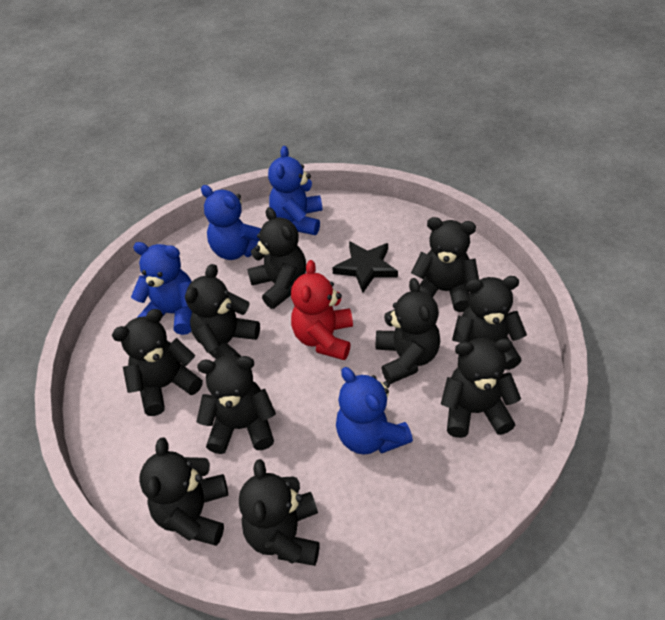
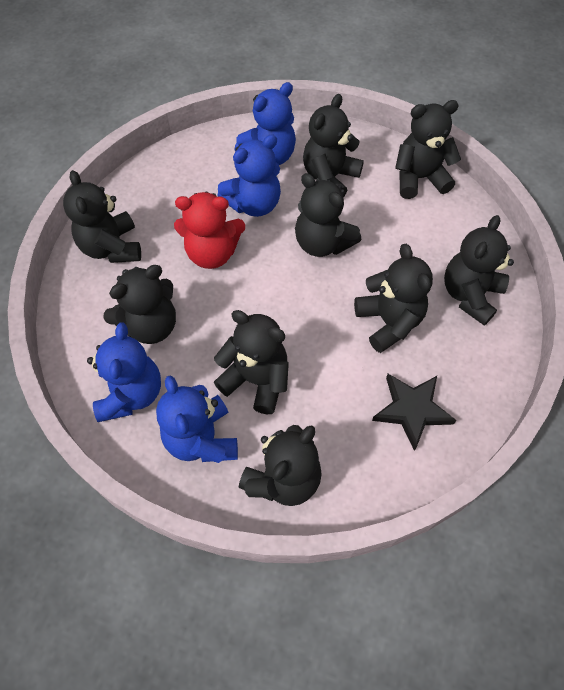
black teddy bear: [112,309,203,416] [139,438,228,546] [185,264,260,359] [196,355,276,454] [239,459,320,566] [247,207,306,309] [376,278,440,384] [411,217,479,312] [441,338,521,438] [452,276,527,370] = 10 -> [63,170,141,263] [104,265,176,344] [214,310,289,414] [239,425,322,506] [295,173,361,257] [303,94,364,197] [354,244,433,353] [395,100,461,199] [444,215,514,325] = 9

